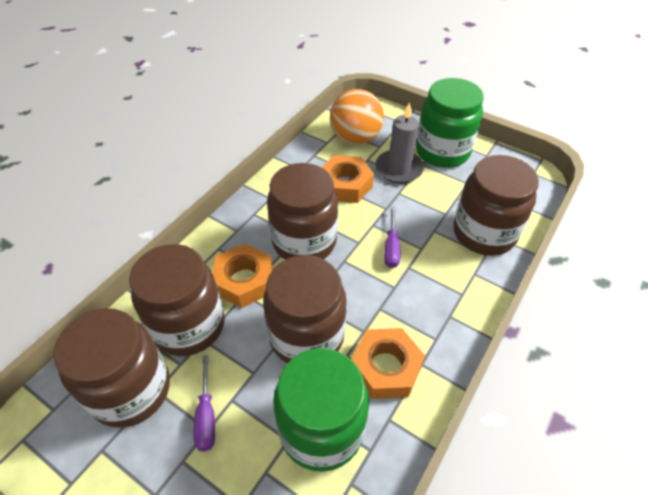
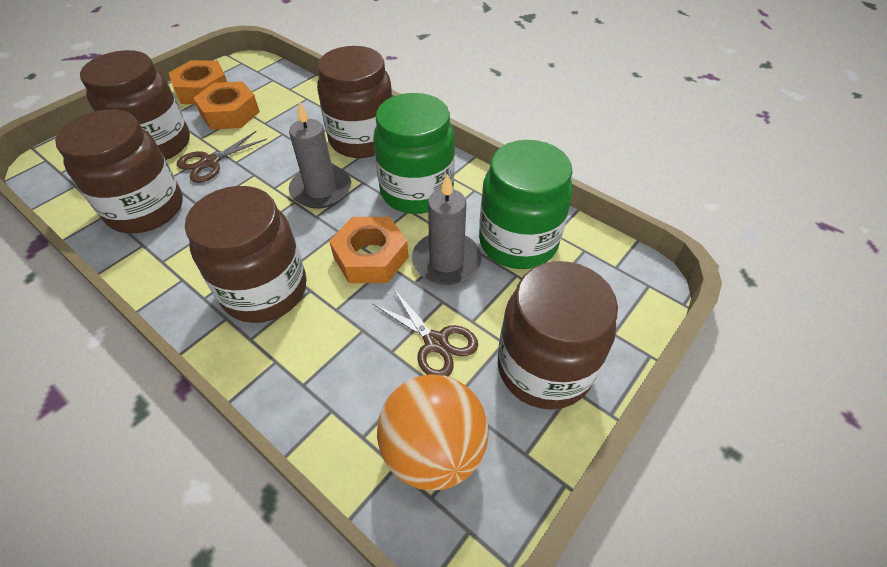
brown scissors: none = 0 -> [177,131,267,183] [373,288,478,376] = 2
grey candle: [376,102,424,183] = 1 -> [289,101,351,209] [412,174,481,285] = 2
purple screwdriver: [194,355,215,451] [384,207,400,268] = 2 -> none = 0

